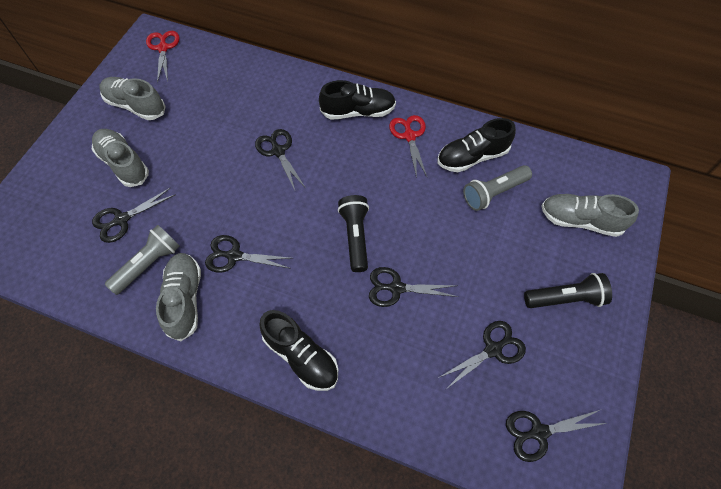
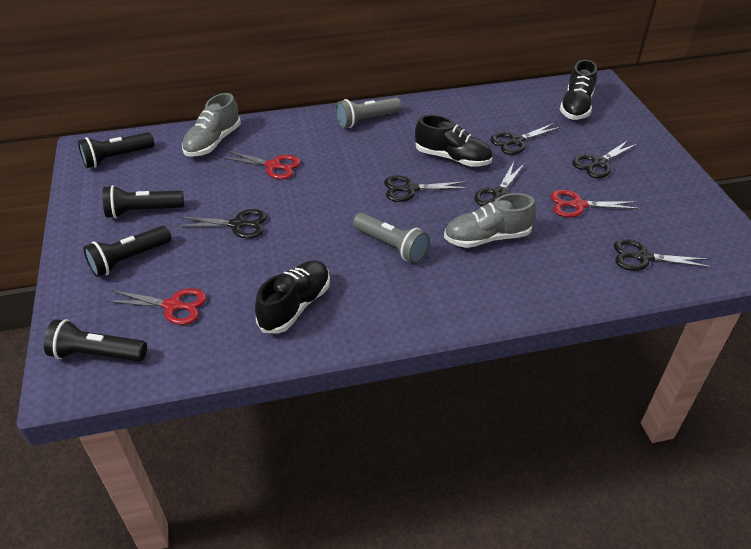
black flashlight: [338,195,369,272] [524,273,612,308] = 2 -> [44,319,147,361] [78,132,154,168] [83,226,171,277] [102,185,184,218] = 4
grey shoe: [92,129,149,187] [100,77,166,120] [156,253,201,341] [541,194,639,237] = 4 -> [182,93,241,157] [444,193,536,248] = 2
red scissors: [146,31,180,83] [389,115,427,178] = 2 -> [105,288,207,325] [221,150,301,180] [551,190,640,218] = 3

